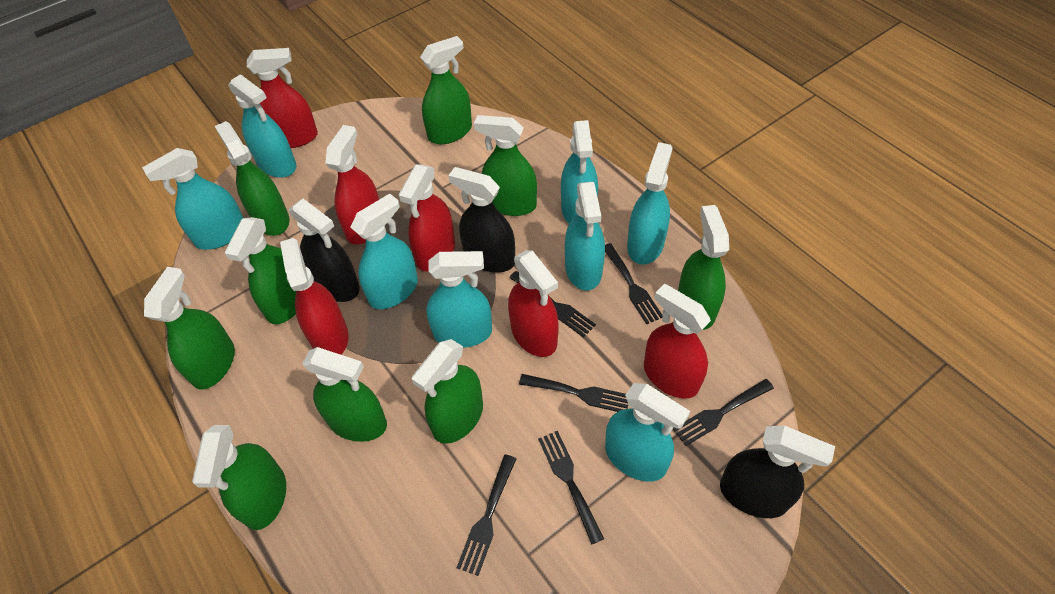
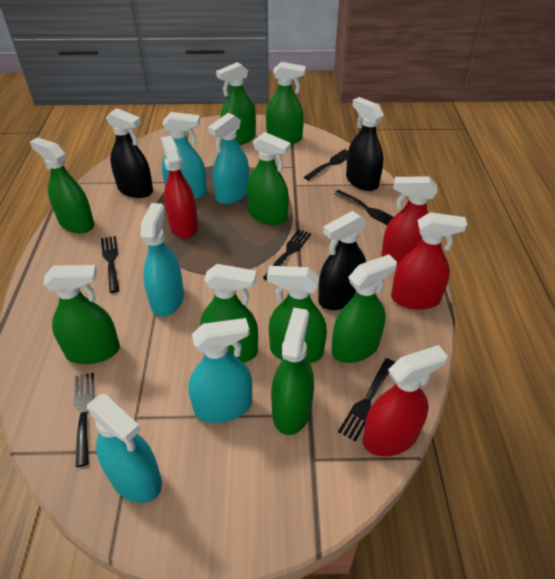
red spray bottle: [247,48,318,148] [280,238,348,355] [325,125,379,245] [399,164,455,272] [508,250,559,357] [644,284,711,399] = 6 -> [161,136,198,238] [363,345,447,456] [381,177,437,268] [391,212,467,310] = 4
turquoise spray bottle: [142,148,243,250] [229,74,297,178] [351,194,418,309] [426,251,492,348] [561,120,598,223] [565,182,605,291] [605,383,690,482] [627,142,673,265] = 8 -> [87,394,162,503] [140,203,184,317] [162,112,207,199] [189,318,252,423] [208,113,249,205] = 5

